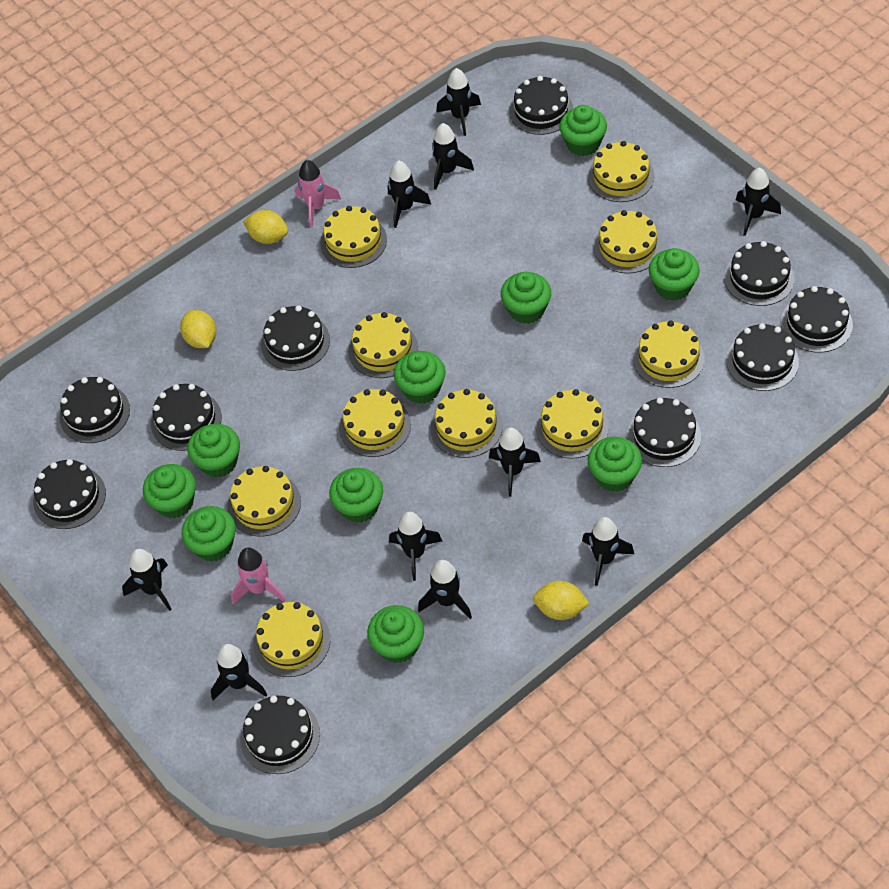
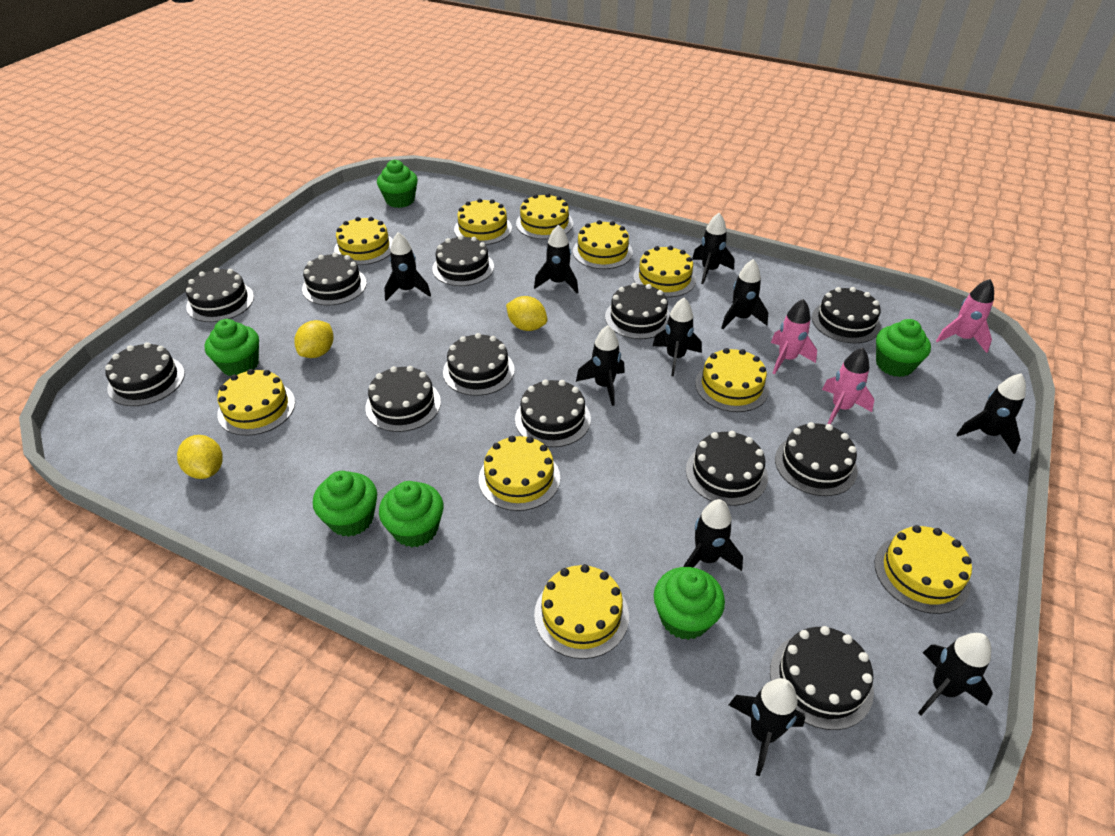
black cake: [33,459,106,529] [59,377,130,443] [151,384,222,451] [240,696,320,774] [261,305,330,371] [509,76,574,135] [627,398,701,467] [724,241,795,306] [726,323,799,391] [781,286,853,353] = 10 -> [105,342,185,406] [186,268,254,322] [302,252,367,305] [365,366,441,432] [432,235,494,286] [443,333,515,396] [515,379,591,447] [605,283,670,339] [686,431,768,506] [770,626,874,730] [775,422,858,496] [812,287,881,343] = 12
green cupcake: [143,464,196,519] [181,506,236,562] [187,424,240,478] [329,468,383,523] [367,605,424,663] [394,351,446,404] [501,272,551,324] [559,105,607,156] [588,437,642,492] [649,248,700,301] = 10 -> [205,319,259,376] [313,471,377,537] [377,160,418,208] [379,481,444,548] [654,567,725,640] [876,319,931,377] = 6
pink rocket: [231,548,286,604] [295,160,341,228] = 2 -> [771,299,817,375] [822,348,874,424] [936,279,994,353] = 3

